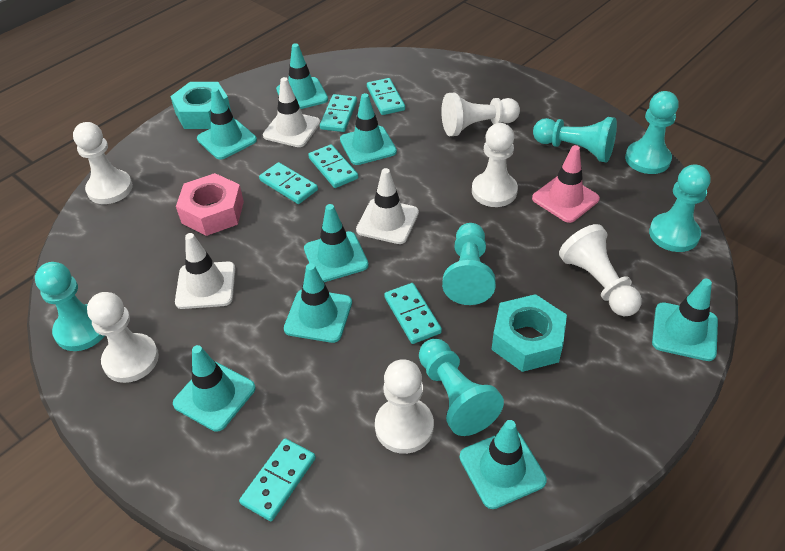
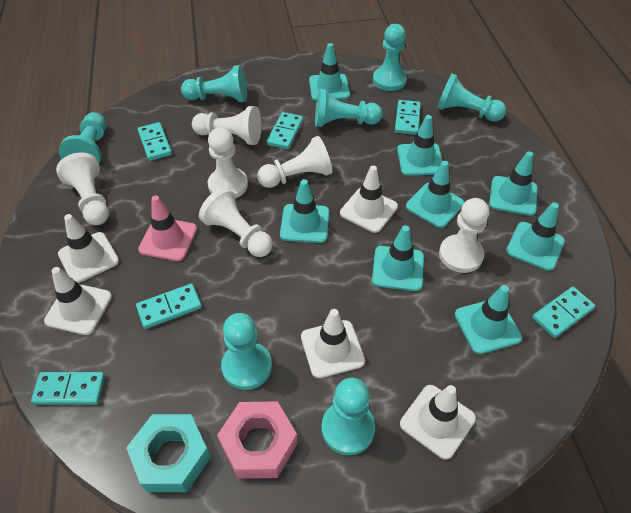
turquoise nut: [170,82,231,129] [491,294,567,372] = 2 -> [126,414,211,492] = 1
turquoise pawn: [35,262,104,351] [419,339,504,436] [442,223,496,305] [533,117,617,163] [625,91,678,174] [649,164,710,252] = 6 -> [59,112,106,163] [181,65,247,102] [221,313,272,390] [315,89,382,127] [321,378,375,455] [373,24,407,91] [437,73,506,122] = 7
white traffic cone: [175,233,235,309] [263,77,320,147] [356,168,419,244] = 3 -> [44,267,112,335] [58,214,119,283] [301,309,365,378] [340,166,398,233] [400,385,476,460] = 5

